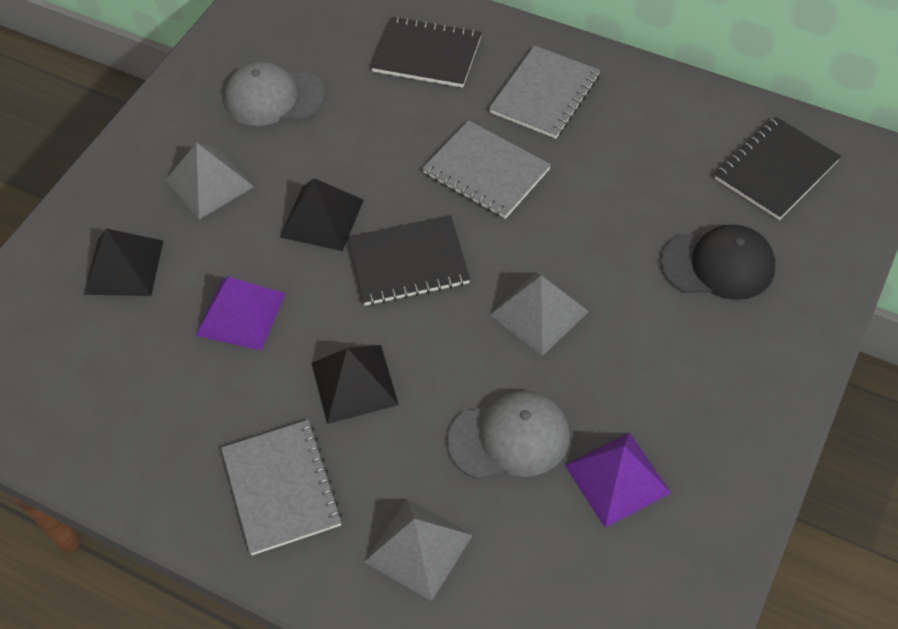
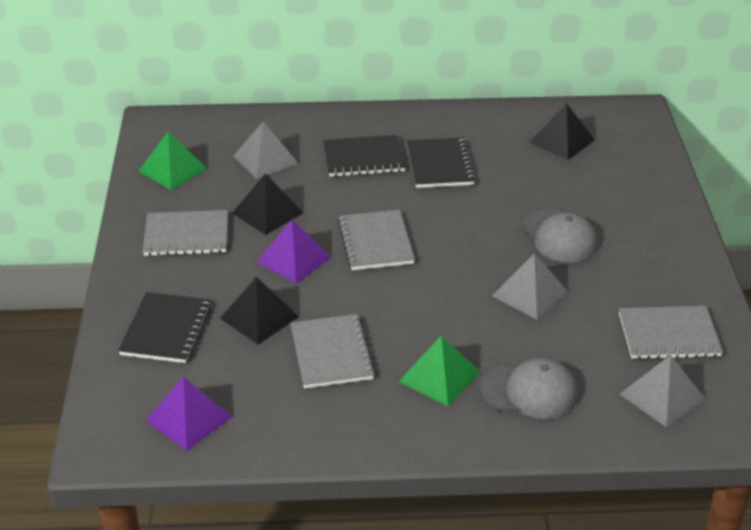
black cap: [660,224,775,300] = 1 -> none = 0
green pyramid: none = 0 -> [139,132,207,190] [399,336,480,406] = 2
grey notebook: [221,420,342,555] [422,120,551,219] [489,45,600,139] = 3 -> [143,210,228,256] [290,314,375,389] [338,210,415,270] [619,306,723,360] = 4

